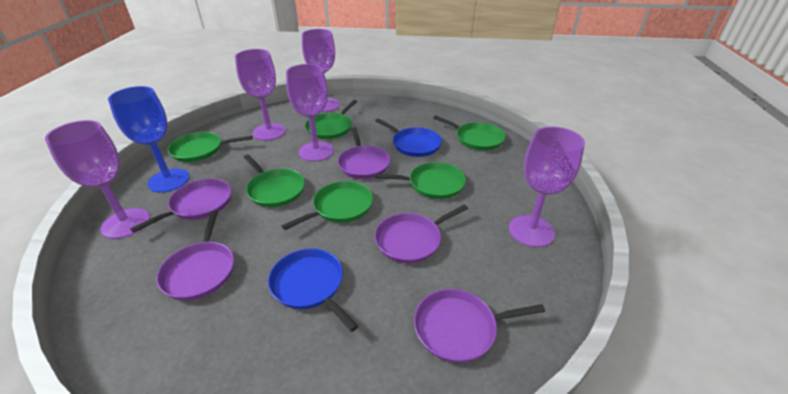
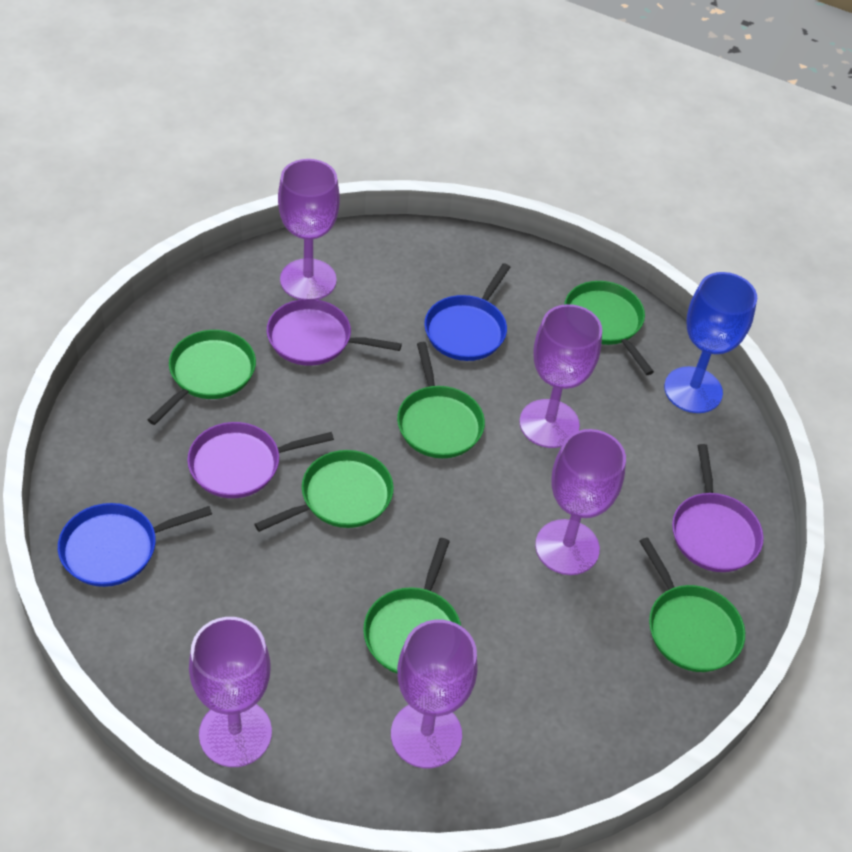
purple pan: [130,179,231,233] [156,210,234,300] [338,127,390,179] [375,205,468,263] [414,289,545,363] = 5 -> [187,422,334,498] [267,299,402,366] [672,444,764,572] = 3

